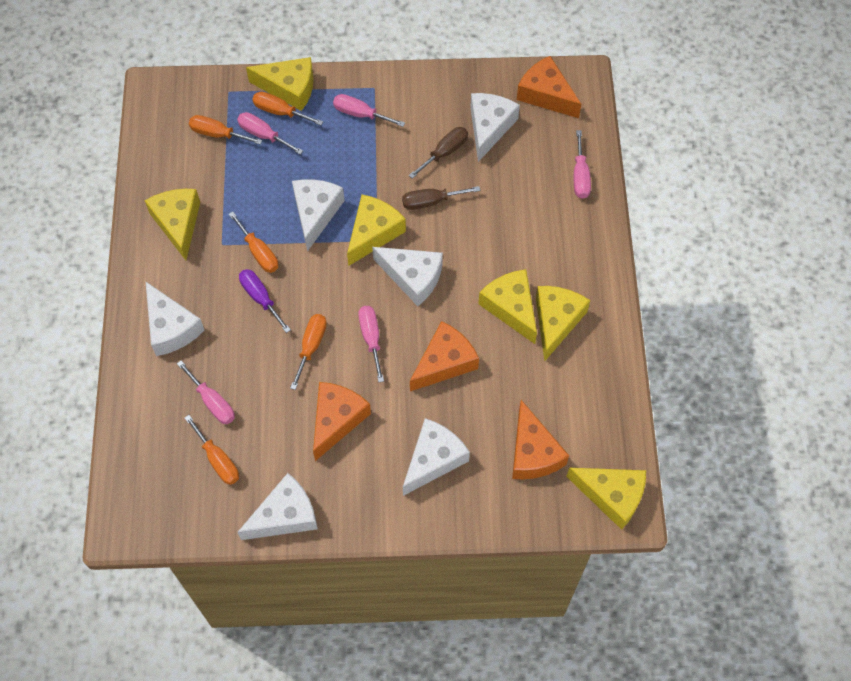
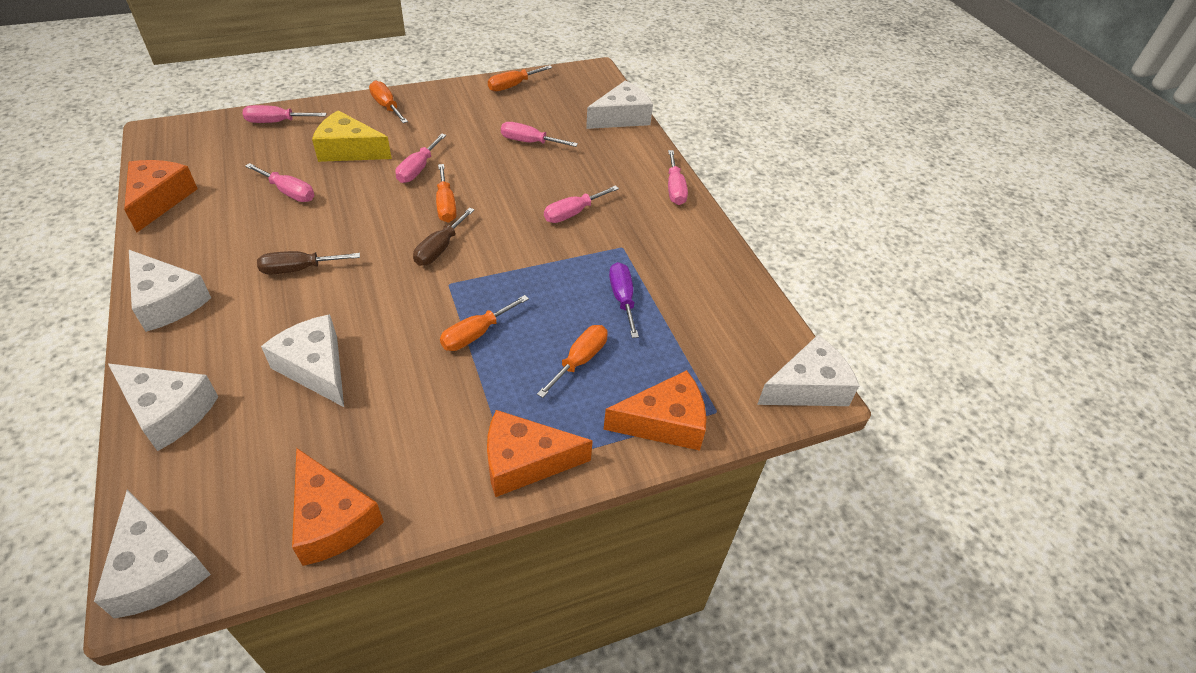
pink screwdriver: [177,361,235,424] [237,112,303,155] [333,94,405,127] [358,306,384,382] [574,130,591,199] = 5 -> [243,105,327,123] [245,163,315,202] [395,133,446,183] [501,122,578,147] [544,185,619,223] [668,150,688,205] = 6
yellow cheese: [145,189,200,260] [246,57,314,111] [347,195,406,266] [478,269,537,344] [536,286,590,362] [566,468,646,530] = 6 -> [312,110,392,162] = 1

